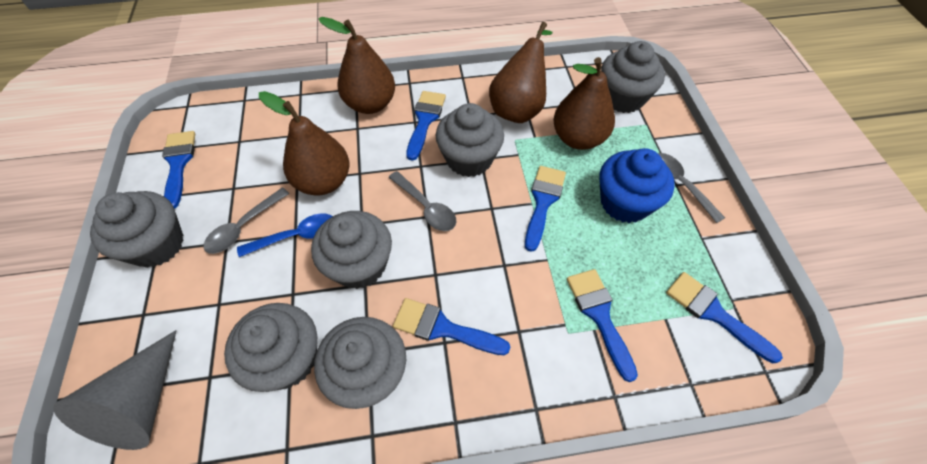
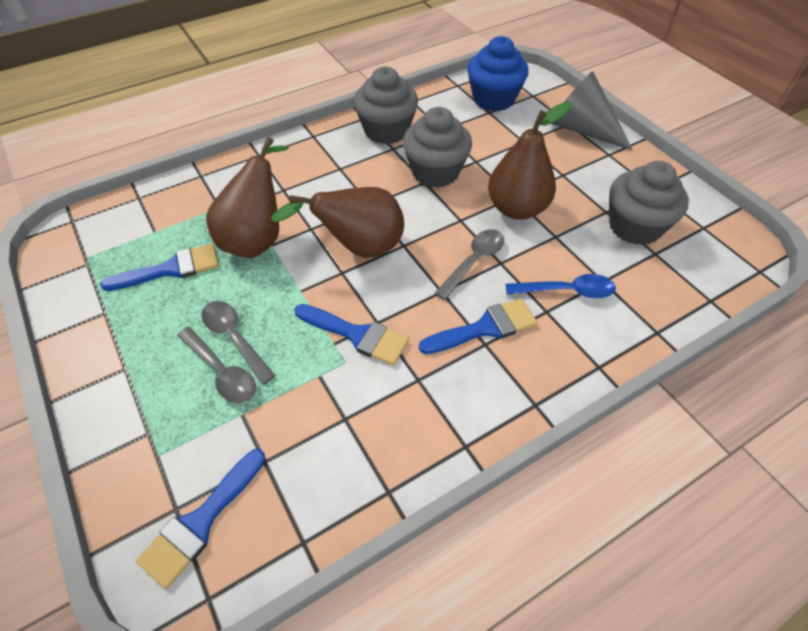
blue brush: [162,131,195,209] [393,298,510,355] [406,91,446,161] [525,166,566,252] [567,269,638,382] [666,272,783,363] = 6 -> [101,244,219,291] [136,449,266,589] [294,304,409,366] [419,298,537,354] = 4
brown pear: [259,91,349,195] [318,17,395,114] [489,22,552,123] [553,57,615,150] = 4 -> [206,137,289,258] [271,187,404,258] [488,102,572,220] = 3
grey cupcake: [90,191,184,268] [224,303,317,392] [311,211,392,289] [314,317,406,409] [436,103,504,177] [601,41,665,113] = 6 -> [354,67,418,144] [403,107,472,188] [609,161,689,245] = 3

